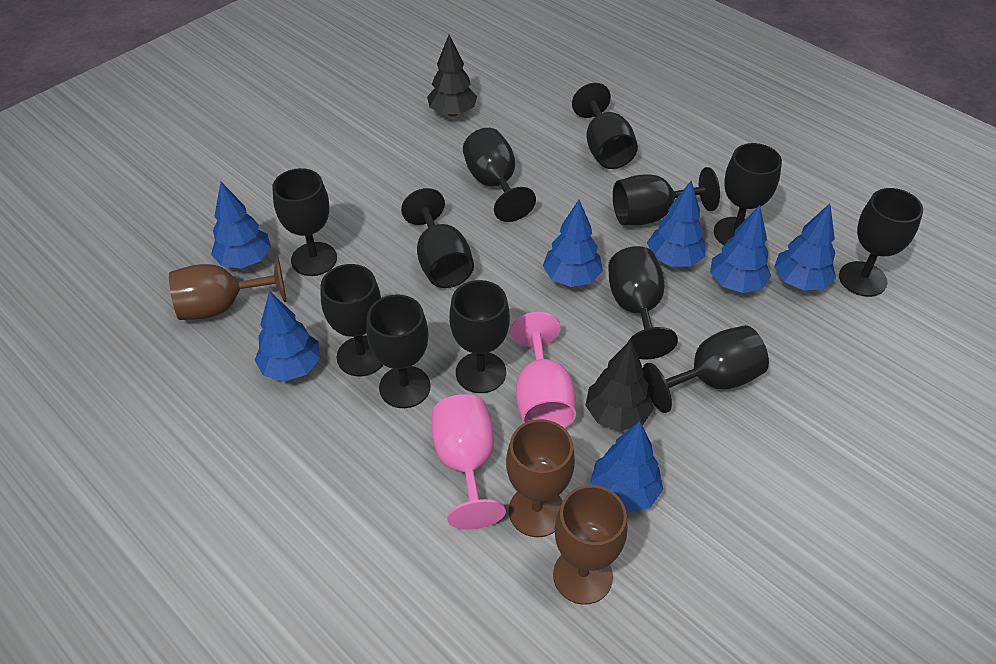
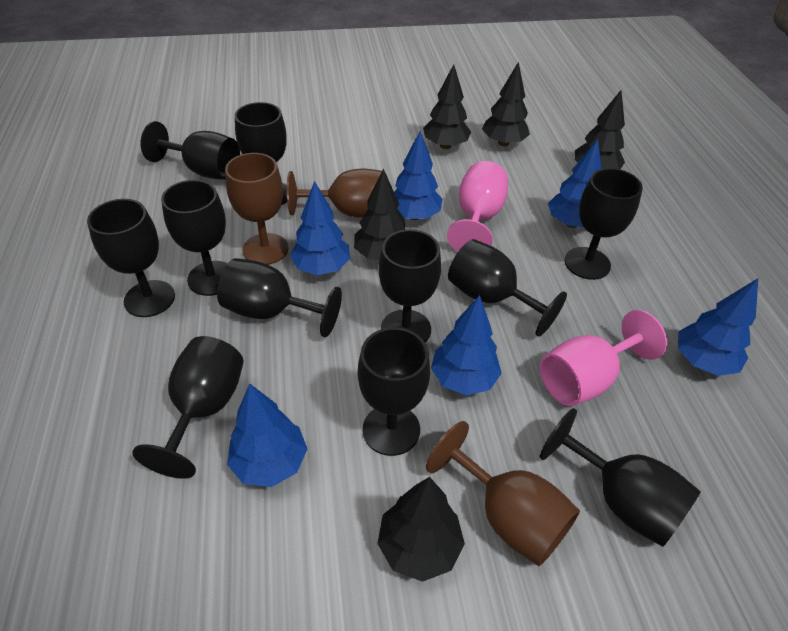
black goblet: [272,168,337,276] [320,264,383,376] [366,295,431,408] [401,188,474,288] [449,280,510,393] [463,128,536,222] [572,83,638,169] [608,246,678,360] [613,167,720,225] [643,325,769,413] [714,143,782,245] [839,188,923,297] = 12 -> [87,199,175,317] [132,336,244,479] [141,121,240,180] [161,180,227,296] [217,258,342,337] [235,102,287,205] [358,327,430,456] [379,229,441,343] [448,239,567,337] [540,408,701,547] [565,168,643,280] = 11
black tree: [427,35,477,117] [585,340,654,431] = 2 -> [354,169,405,260] [377,477,465,582] [423,64,471,149] [482,61,530,146] [575,90,625,169] = 5
blue tree: [211,182,271,269] [255,291,320,382] [543,200,603,287] [590,421,663,513] [647,181,706,267] [710,205,771,293] [774,204,836,291] = 7 -> [227,384,307,487] [290,181,350,275] [394,131,442,220] [431,295,502,395] [548,139,602,228] [678,278,758,376] = 6

